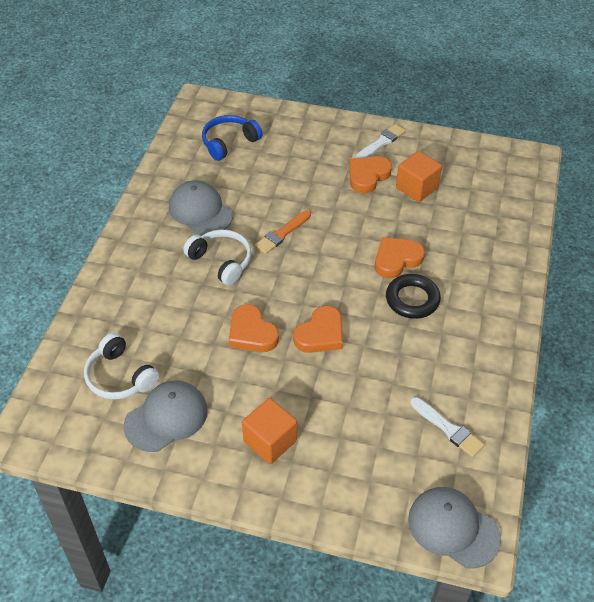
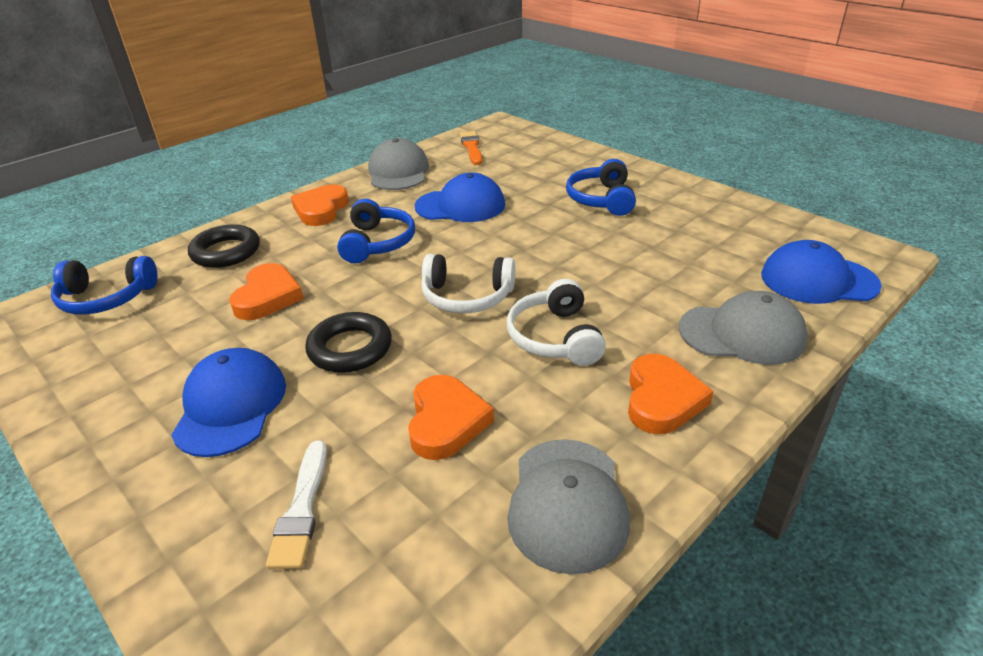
black ring: [386,274,441,319] = 1 -> [188,224,260,268] [305,312,392,373] = 2
blue cap: none = 0 -> [171,348,286,457] [415,173,505,222] [761,240,882,304] = 3
blue headphones: [202,115,263,161] = 1 -> [51,256,157,315] [337,199,415,263] [566,159,636,216] = 3
orange cube: [242,398,297,464] [396,151,442,202] = 2 -> none = 0
white brush: [355,124,406,158] [410,397,484,457] = 2 -> [266,440,327,569] = 1

